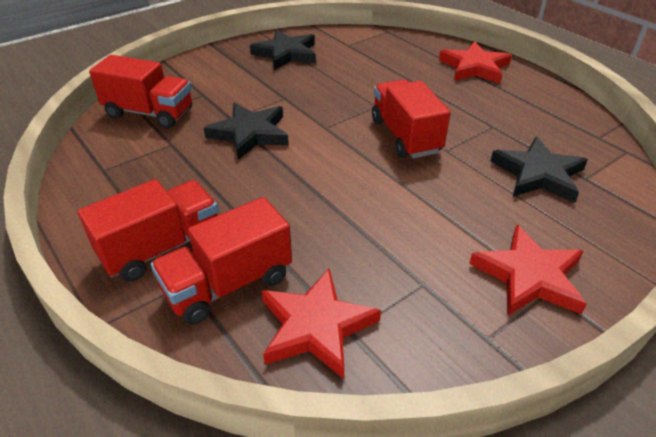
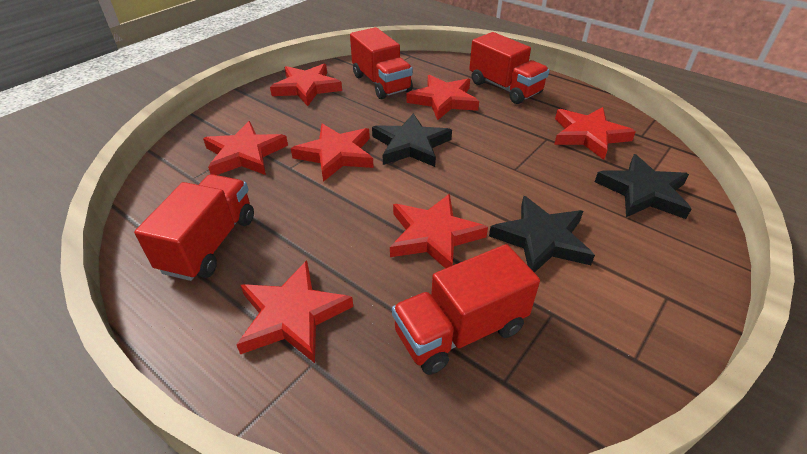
red star: [262,269,381,379] [439,41,512,84] [469,225,587,316] = 3 -> [203,121,288,175] [236,260,353,363] [270,64,342,106] [291,124,374,182] [390,194,488,269] [406,75,479,120] [554,107,636,160] = 7

